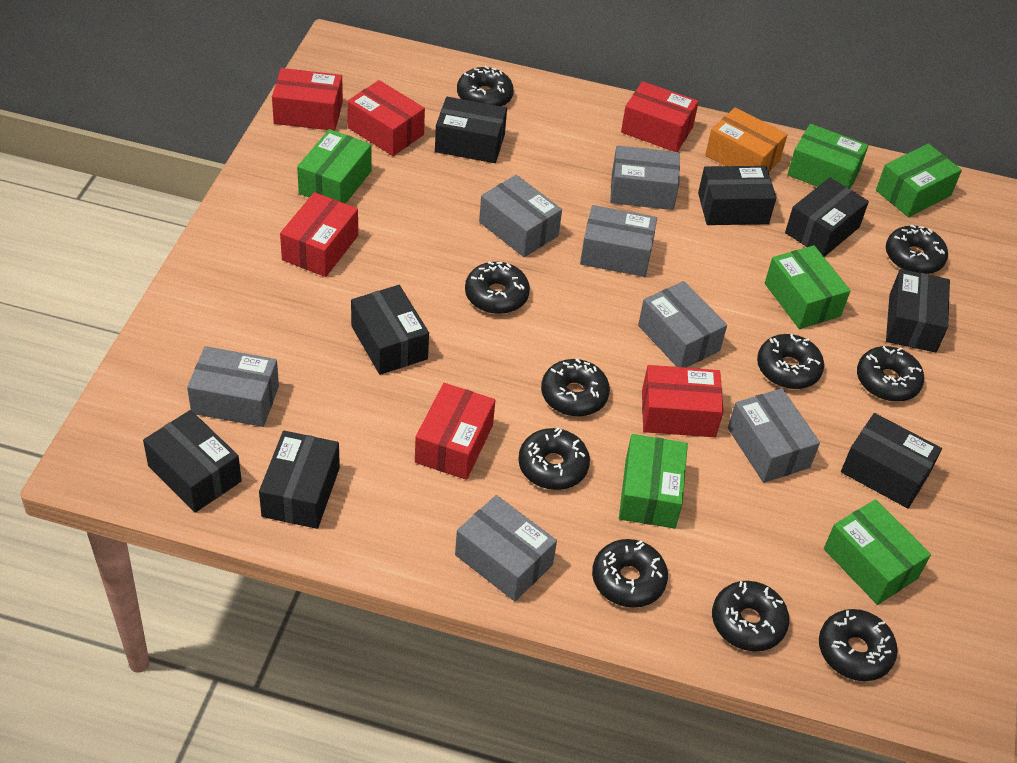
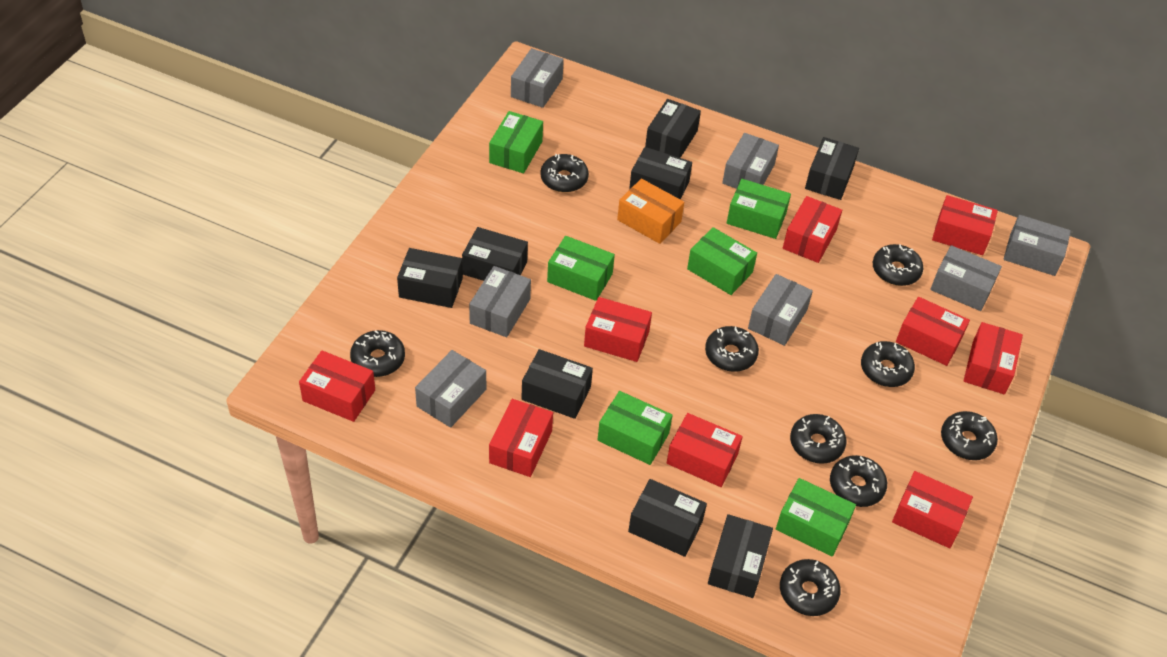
black donut: [457,66,514,106] [465,262,530,314] [518,427,590,490] [541,359,610,417] [592,539,668,608] [712,581,789,651] [757,334,824,389] [819,609,898,681] [857,346,924,402] [886,225,948,274] = 10 -> [350,330,405,377] [541,154,589,192] [705,326,759,372] [780,559,841,616] [790,414,847,464] [830,455,887,507] [861,341,915,387] [873,244,923,286] [941,411,998,460] = 9
red box: [272,68,343,131] [280,192,358,277] [347,80,425,156] [415,383,495,480] [621,81,699,152] [642,365,724,437] = 6 -> [299,351,375,422] [489,399,553,477] [584,297,652,362] [667,413,743,487] [783,196,842,263] [892,471,973,548] [896,297,970,366] [932,195,998,255] [963,322,1023,394] = 9

